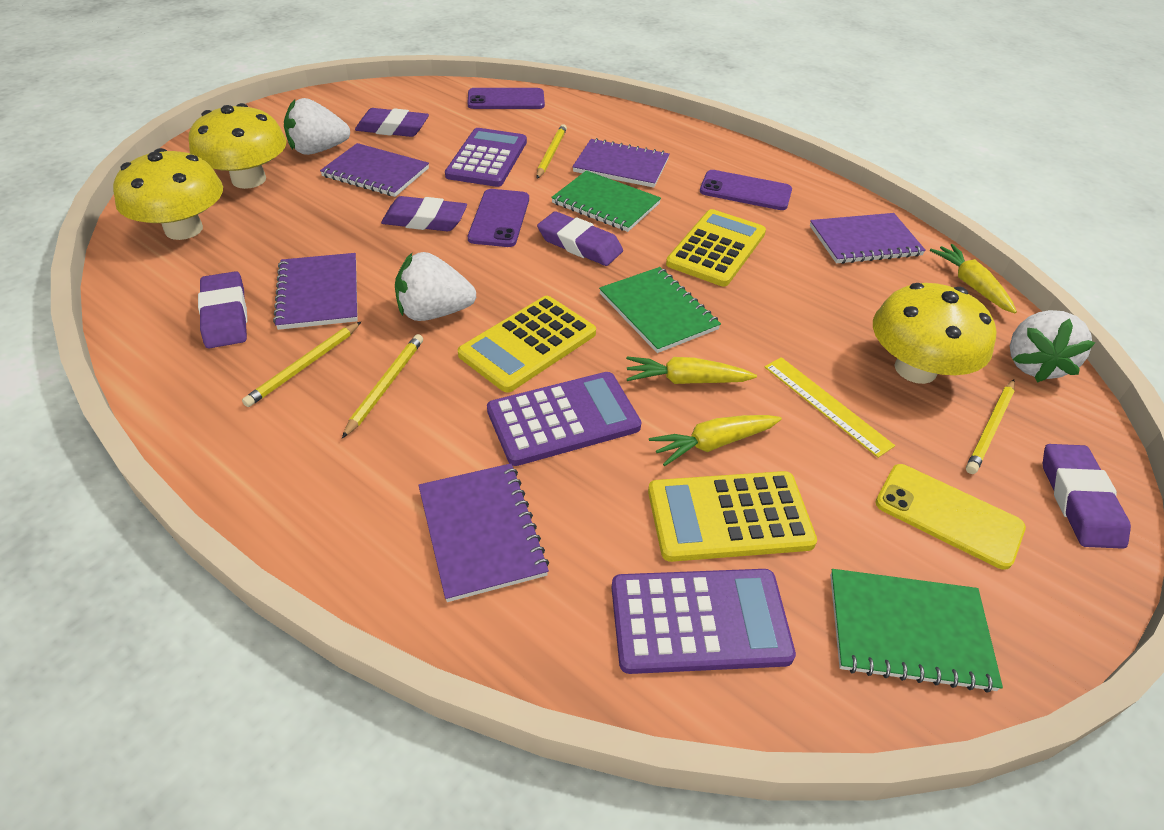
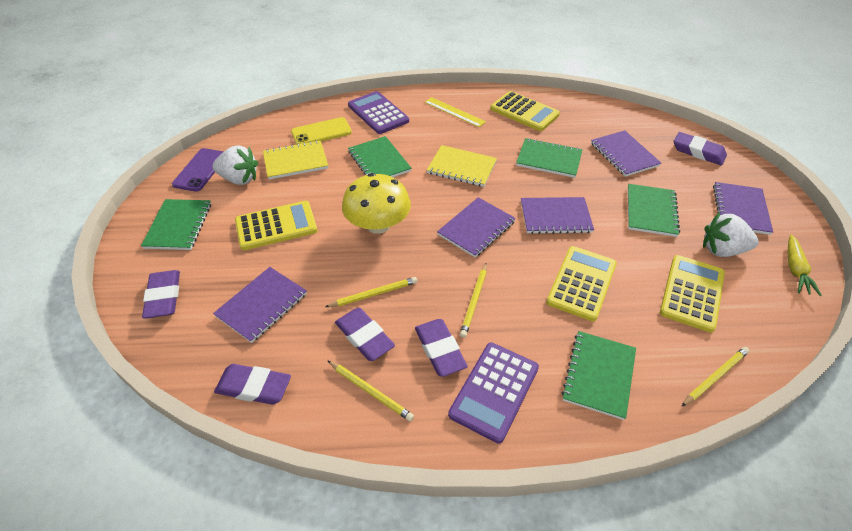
green notebook: [551,170,661,232] [599,267,721,353] [830,569,1003,693] = 3 -> [141,199,211,250] [348,136,412,177] [516,138,583,178] [562,331,636,420] [628,184,680,237] = 5
purple calculator: [445,128,527,187] [487,372,641,466] [611,569,796,674] = 3 -> [348,91,409,134] [448,342,539,444] = 2
purple phone: [468,88,545,109] [468,189,529,247] [700,170,792,210] = 3 -> [172,148,224,192] = 1
white strawberry: [284,98,350,155] [395,252,476,321] [1010,310,1095,383] = 3 -> [212,145,258,185] [703,213,759,257] = 2
yellow calculator: [457,296,596,393] [648,471,817,562] [666,209,766,286] = 3 -> [235,201,317,250] [490,91,560,131] [546,246,617,321] [660,255,725,333] = 4
yellow carrot: [626,357,757,384] [649,415,782,466] [930,244,1017,313] = 3 -> [788,235,822,296] = 1
yellow mushroom: [113,148,223,240] [189,103,287,189] [873,283,996,384] = 3 -> [342,173,411,234] = 1
yellow notebook: none = 0 -> [263,140,328,180] [427,145,497,187] = 2

